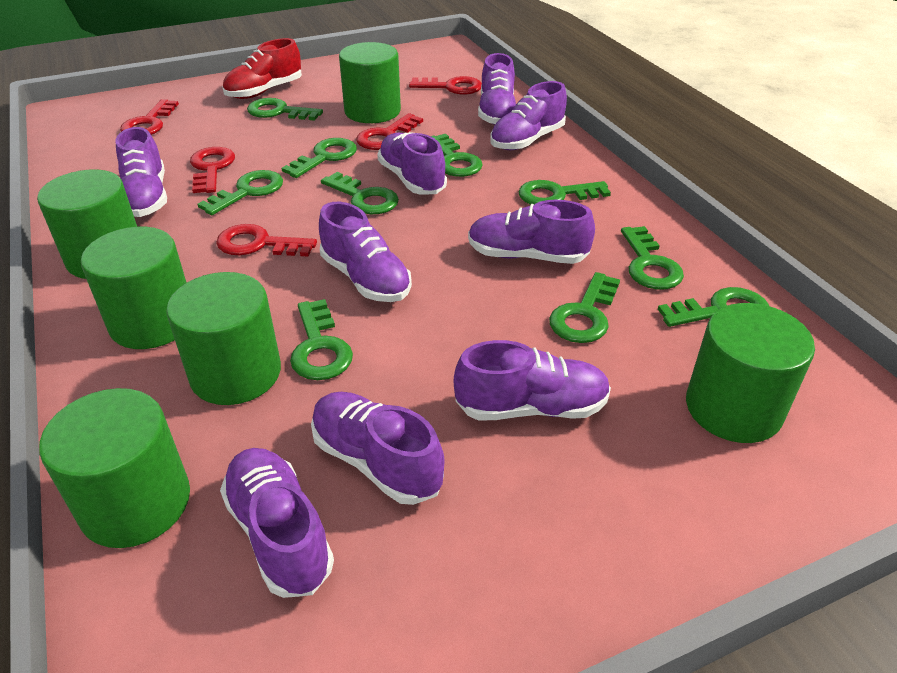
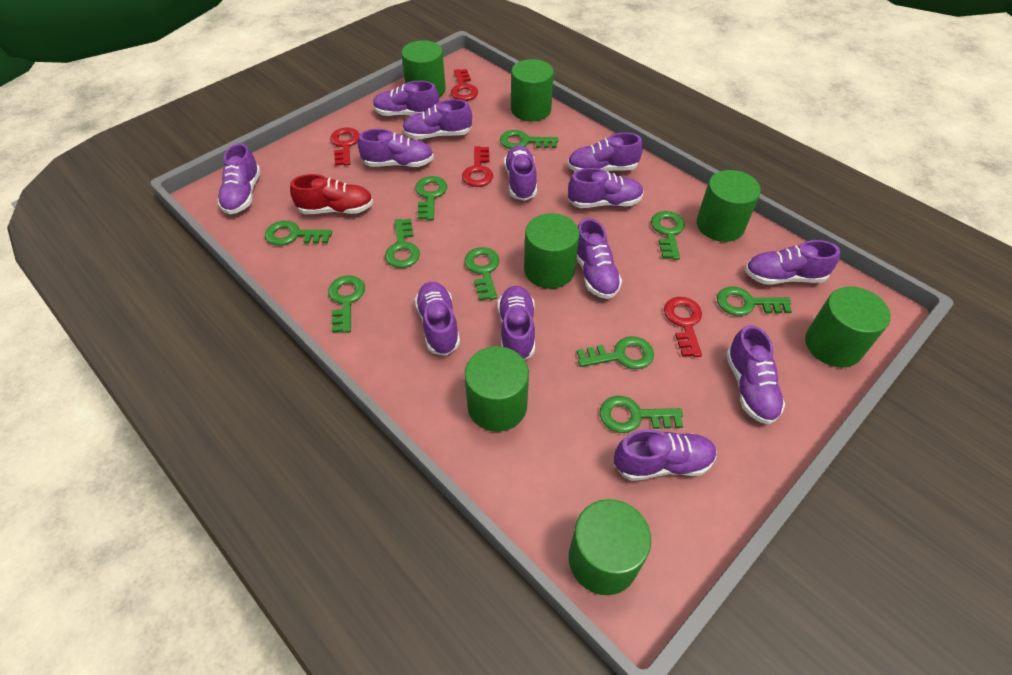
green cylinder: [37,169,137,279] [39,388,190,548] [81,227,187,349] [166,272,281,405] [339,42,401,123] [686,303,815,443] = 6 -> [401,40,446,97] [464,346,529,432] [511,59,554,122] [524,213,580,289] [569,499,651,595] [696,170,761,242] [805,286,891,368] = 7
purple shoe: [115,127,167,217] [220,448,334,598] [311,392,444,505] [319,202,412,302] [377,132,447,195] [453,340,611,421] [468,200,595,264] [478,53,516,125] [490,81,567,150] = 9 -> [217,143,261,214] [358,129,434,167] [373,81,439,116] [402,99,472,139] [415,282,460,356] [498,286,535,360] [504,145,537,201] [567,133,643,172] [568,168,644,208] [577,218,622,299] [614,429,717,481] [726,325,785,424] [745,240,840,285] = 13
red key: [120,99,179,135] [190,147,235,193] [216,224,317,257] [356,113,423,150] [409,76,482,95] = 5 -> [330,128,360,166] [451,69,478,101] [462,146,493,187] [664,297,702,357] = 4

